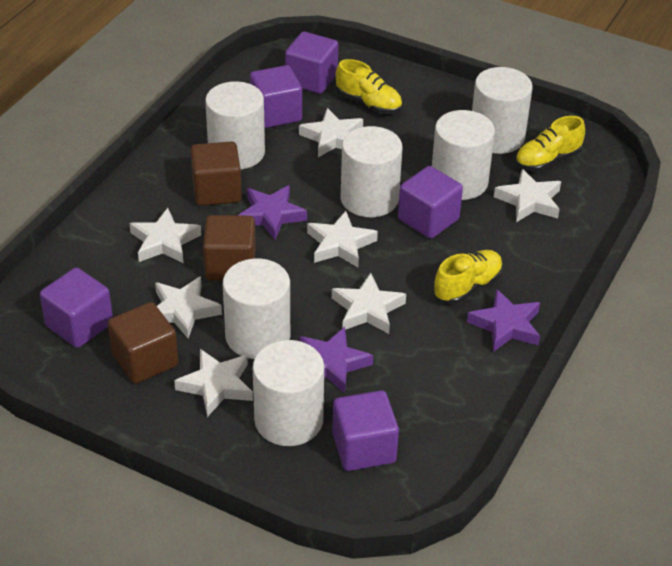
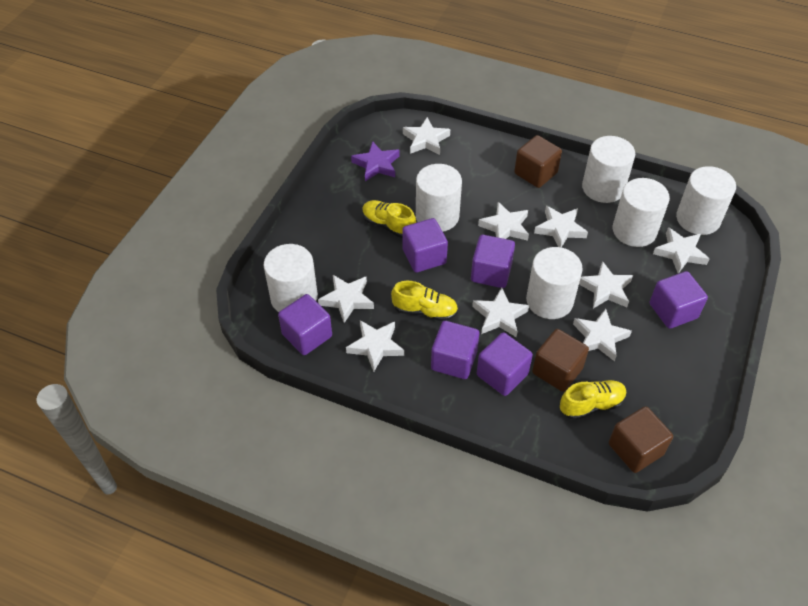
purple cube: [40,267,113,348] [250,65,302,128] [285,32,338,94] [332,390,399,471] [398,166,463,239] = 5 -> [278,294,332,355] [402,218,448,273] [431,321,479,379] [471,235,515,288] [477,332,533,396] [650,271,708,329] = 6
purple star: [238,185,307,240] [299,327,373,394] [467,289,540,352] = 3 -> [351,141,399,181] = 1
white star: [129,208,201,263] [155,276,222,338] [174,349,253,417] [299,108,363,157] [307,211,378,267] [332,273,406,334] [494,169,561,222] = 7 -> [318,275,374,323] [346,320,404,372] [403,117,450,155] [472,288,529,337] [478,202,529,241] [534,206,588,248] [573,309,632,361] [579,261,633,308] [653,227,709,274] = 9

